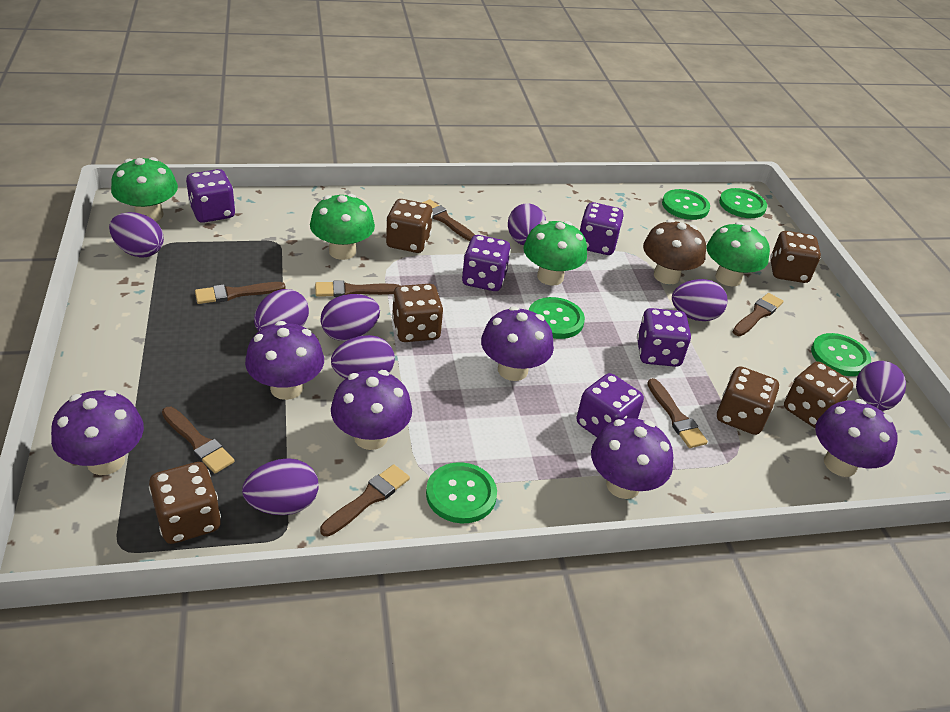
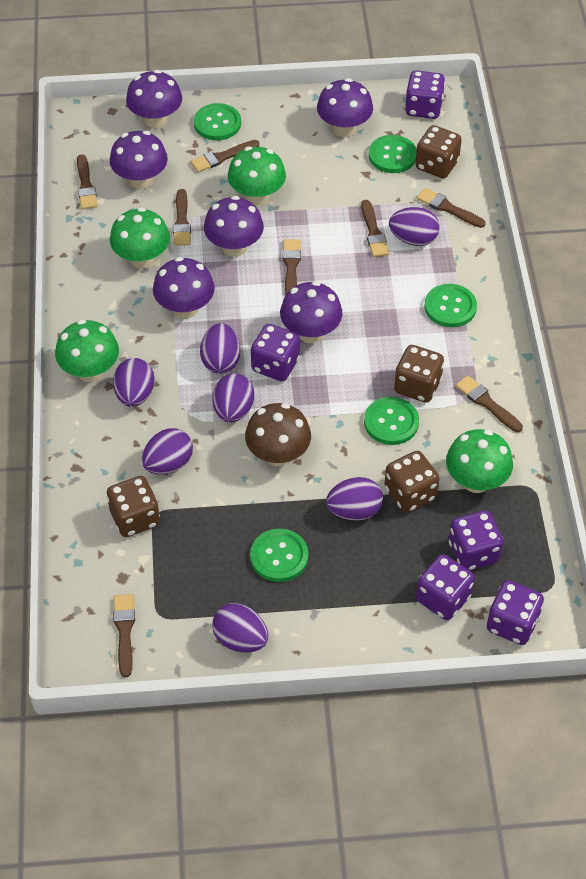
brown brush: [162,407,235,473] [195,282,286,304] [315,281,400,297] [320,464,410,536] [422,199,475,241] [647,378,708,448] [733,293,784,336] = 7 -> [77,154,98,209] [113,594,135,677] [173,189,191,246] [191,140,260,172] [283,239,301,295] [361,200,389,257] [417,188,486,228] [456,376,523,432] = 8
brown dice: [149,462,221,544] [386,199,433,253] [392,284,443,342] [717,366,779,435] [770,231,821,283] [784,361,853,428] = 6 -> [107,476,160,537] [384,451,440,513] [394,345,444,403] [415,125,462,178] = 4
purple egg: [109,212,164,258] [242,458,319,515] [254,289,309,331] [320,294,380,341] [331,335,395,379] [508,203,546,245] [672,279,727,321] [856,361,906,411] = 8 -> [113,358,155,407] [142,428,193,474] [200,323,240,374] [212,603,268,653] [213,374,254,422] [326,477,383,521] [389,207,439,246] = 7

